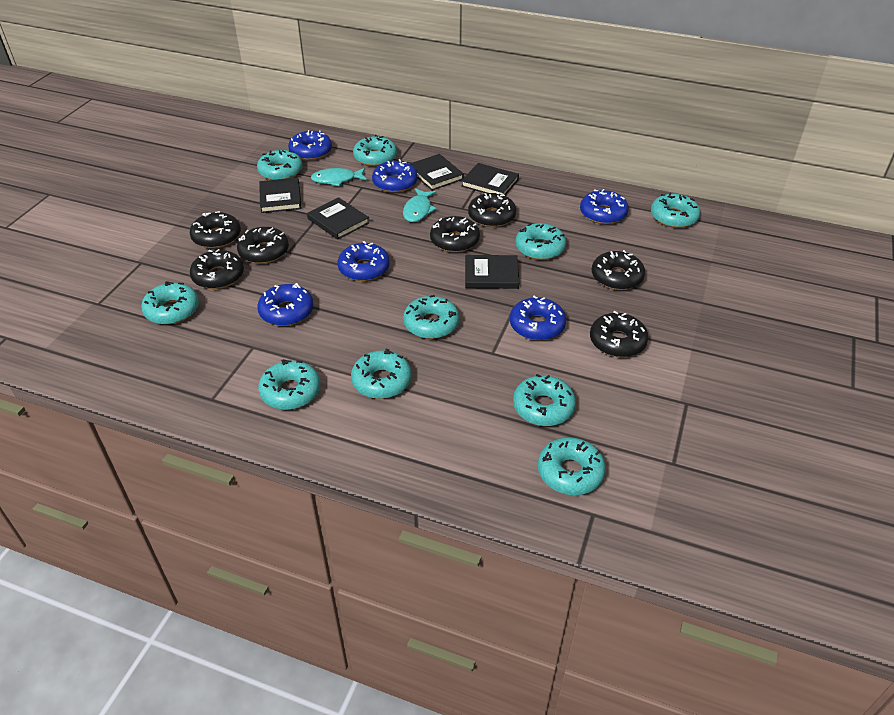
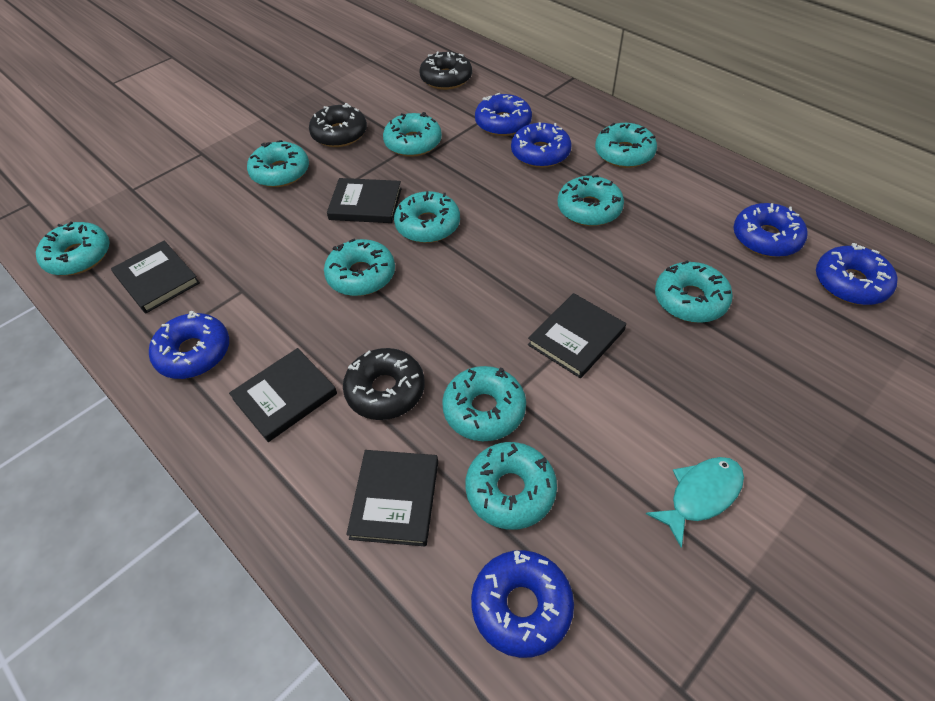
black donut: [190,211,241,248] [190,249,244,289] [237,227,289,264] [430,216,480,252] [468,192,516,227] [590,311,648,357] [592,250,645,290] = 7 -> [309,103,367,147] [343,348,425,420] [419,51,472,90] = 3
turquoise fish: [311,168,367,186] [403,188,437,222] = 2 -> [646,457,744,548] = 1

